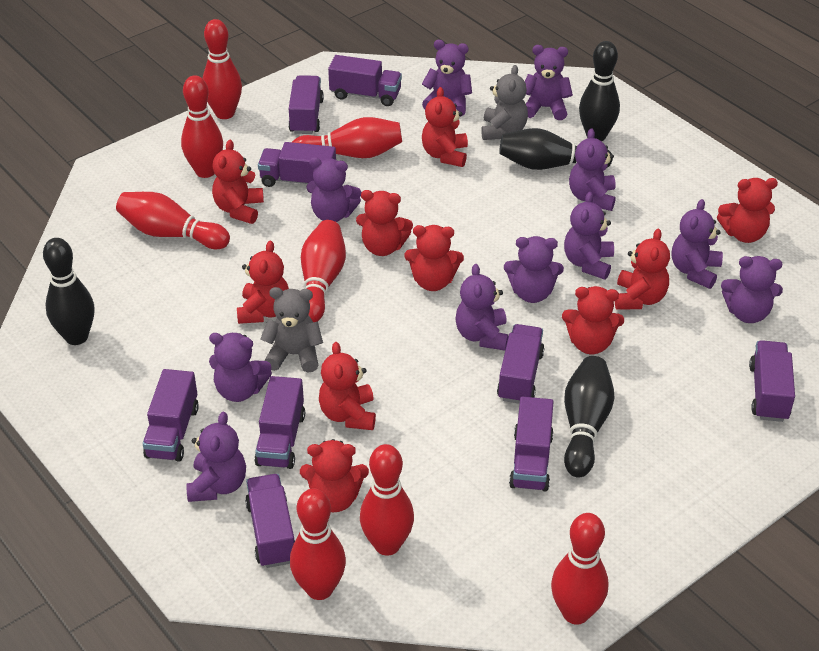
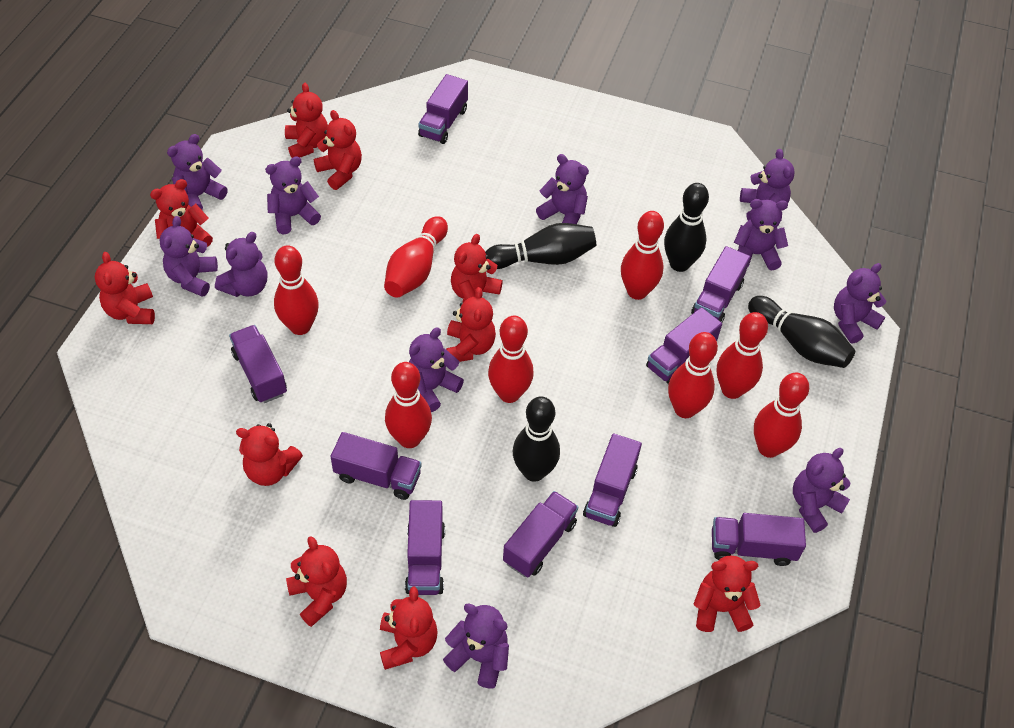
grey teddy bear: [260,287,323,372] [481,65,528,140] = 2 -> none = 0

